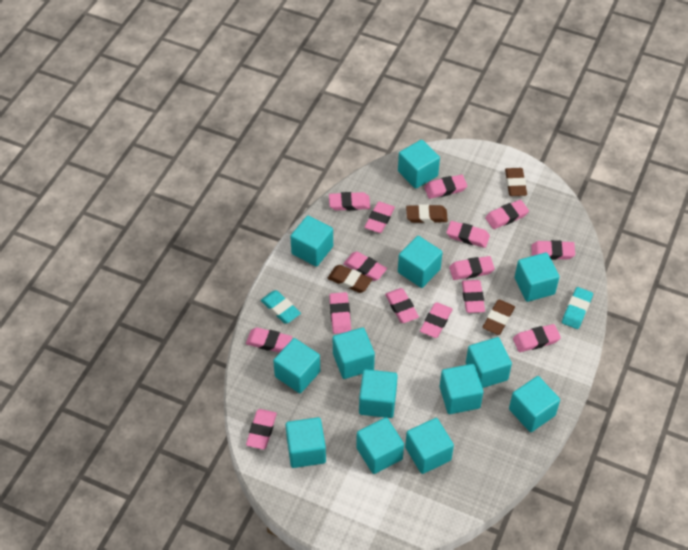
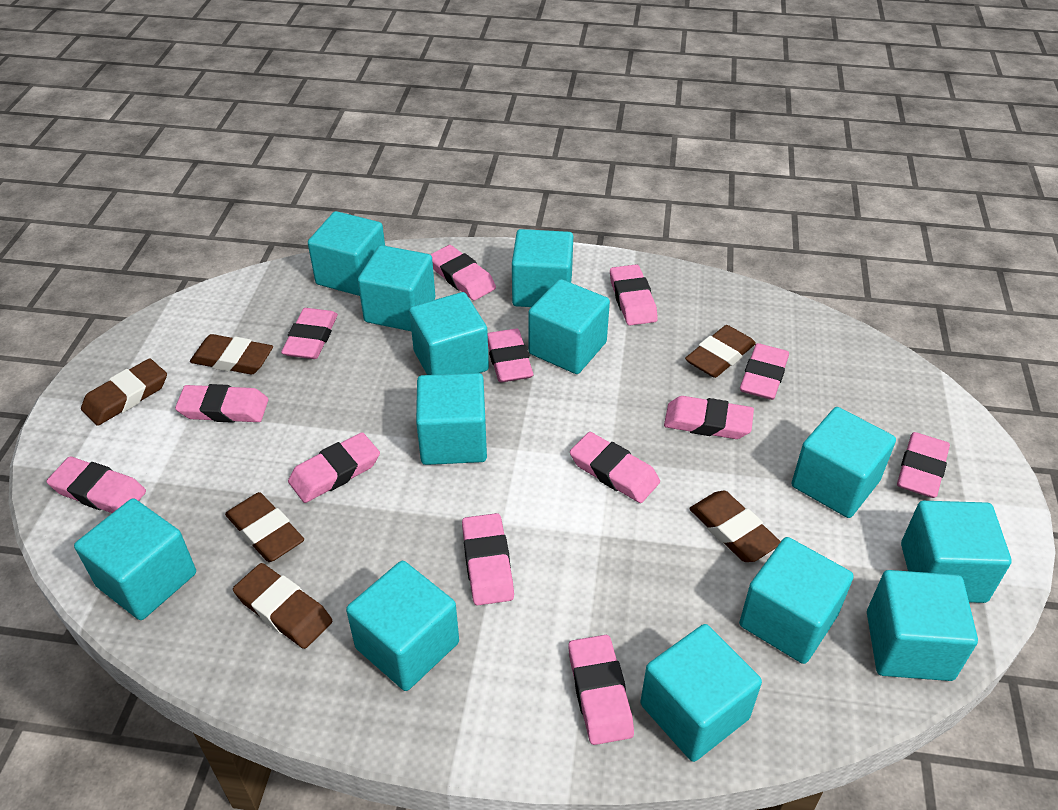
brown eraser: [327,265,372,293] [406,204,448,223] [482,300,515,335] [505,168,527,196] = 4 -> [81,358,167,426] [190,334,273,375] [225,492,304,562] [233,563,332,649] [685,325,756,378] [689,491,781,562] = 6
pink eraser: [246,327,292,353] [246,409,277,449] [329,192,370,211] [329,292,351,334] [343,252,387,281] [364,202,395,233] [385,288,419,323] [420,302,453,338] [424,175,467,199] [446,221,490,248] [449,256,495,280] [462,280,485,313] [485,200,529,229] [513,324,561,352] [531,240,575,260] = 15 -> [46,457,146,513] [175,384,269,423] [281,308,338,359] [288,432,380,503] [430,245,496,301] [462,513,514,606] [488,329,533,382] [568,635,634,745] [570,432,660,503] [610,264,658,325] [664,396,754,439] [740,343,789,400] [897,432,950,498] = 13
turquoise eraser: [261,290,301,324] [562,287,593,329] = 2 -> none = 0

